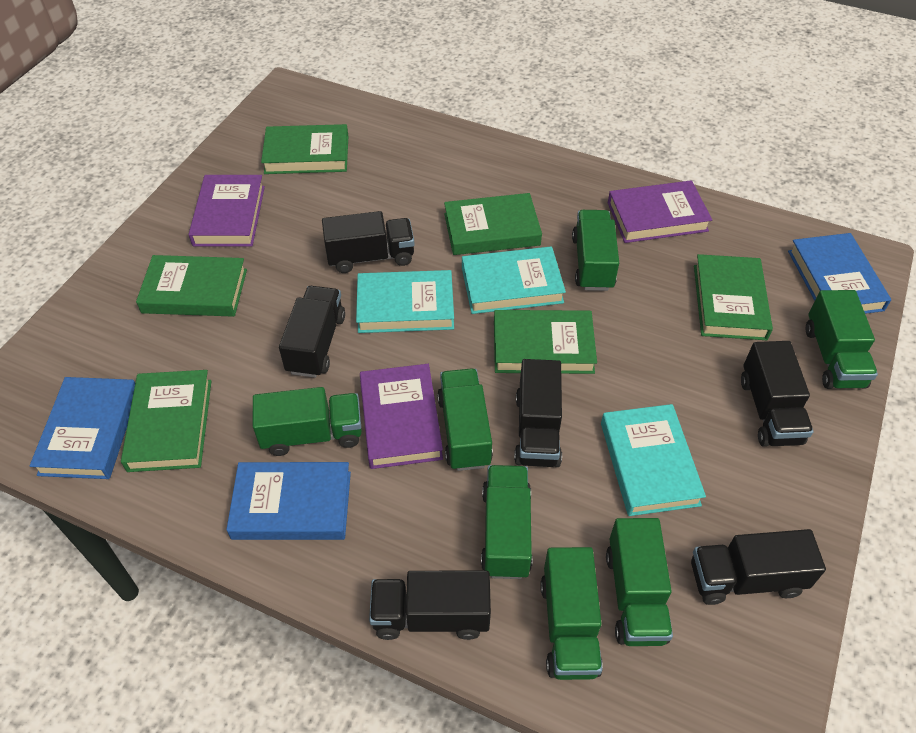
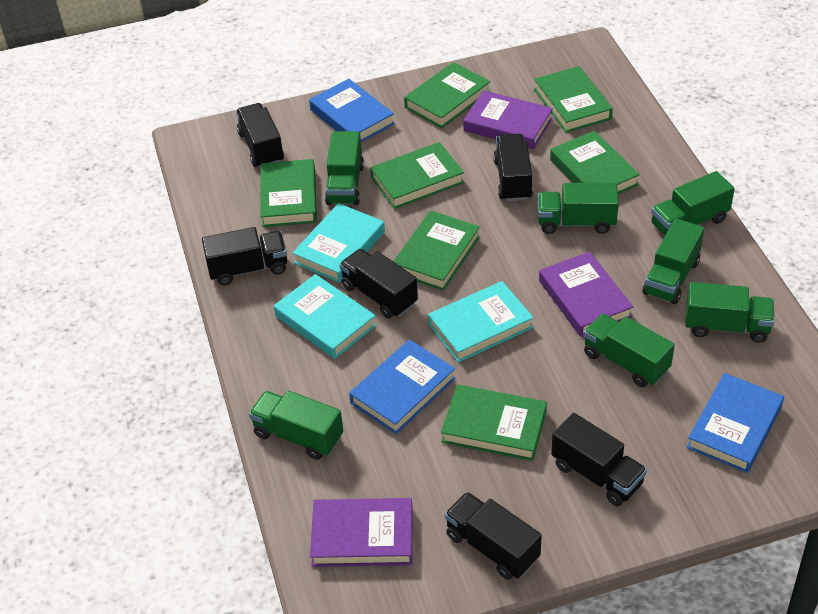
green book: [121,370,212,472] [136,255,247,317] [261,124,348,174] [444,193,542,255] [494,310,597,374] [694,254,773,340] = 6 -> [260,159,317,227] [370,142,464,209] [393,210,480,291] [404,62,490,128] [441,384,547,461] [534,66,613,133] [550,131,640,194] = 7

